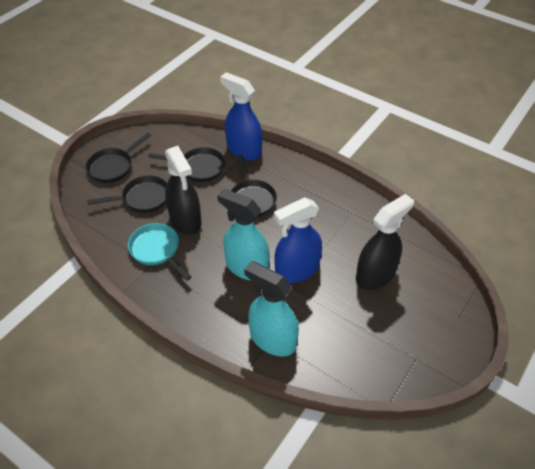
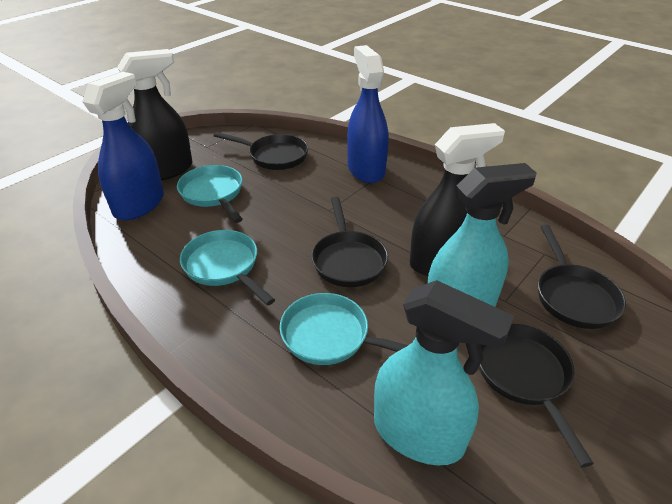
turquoise pan: [128,223,192,281] = 1 -> [177,165,243,223] [180,230,275,306] [280,293,408,365] = 3

